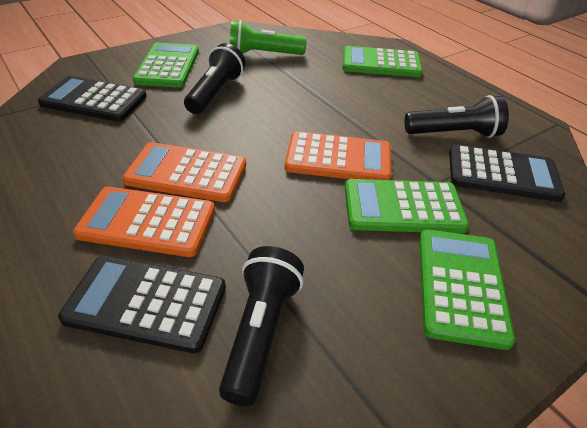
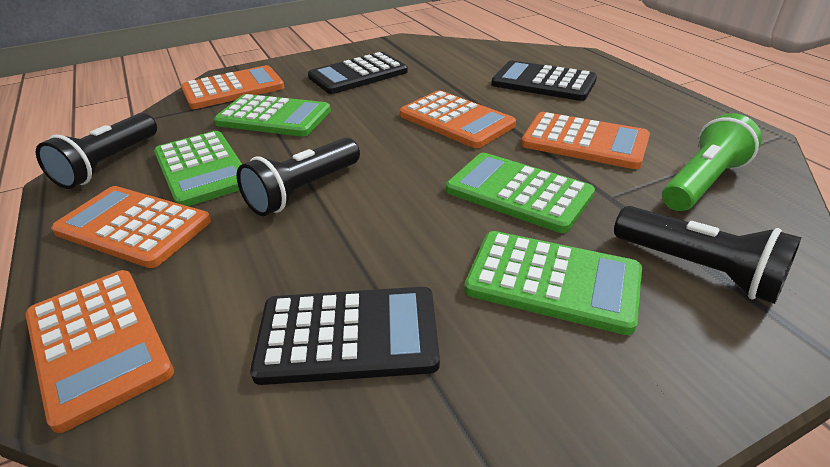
orange calculator: [73,186,215,257] [122,142,246,202] [285,131,391,180] = 3 -> [25,270,174,433] [51,186,211,268] [181,65,285,109] [400,90,516,148] [521,112,650,169] = 5

